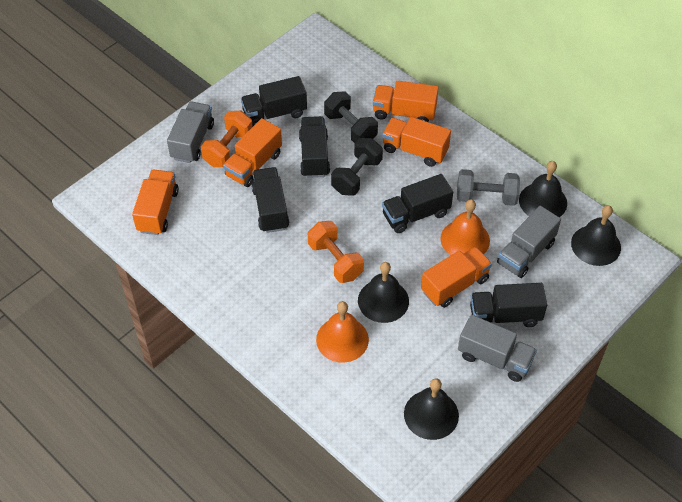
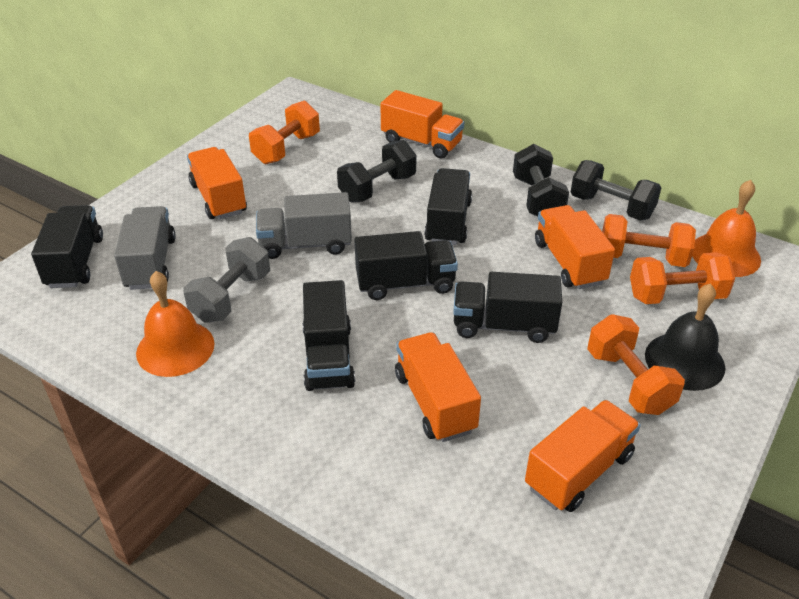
black bell: [358,262,409,323] [404,378,459,440] [519,161,567,217] [571,205,621,266] = 4 -> [645,283,725,391] = 1
black dumbbell: [324,91,378,143] [331,138,383,196] = 2 -> [337,140,416,202] [513,144,569,216] [571,160,661,220] = 3
grey truck: [167,102,214,163] [458,315,537,382] [497,206,561,278] = 3 -> [114,206,176,290] [256,192,352,259] = 2
orange dumbbell: [201,111,253,167] [308,221,364,283] = 2 -> [249,101,320,164] [587,314,685,415] [602,214,696,267] [630,252,735,304] = 4

